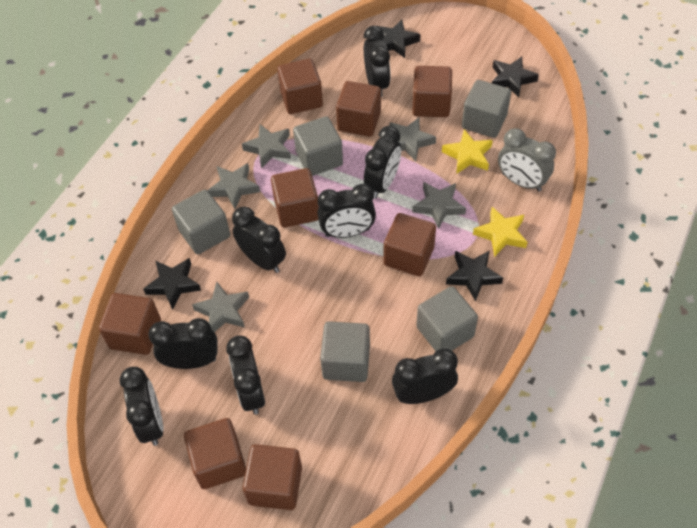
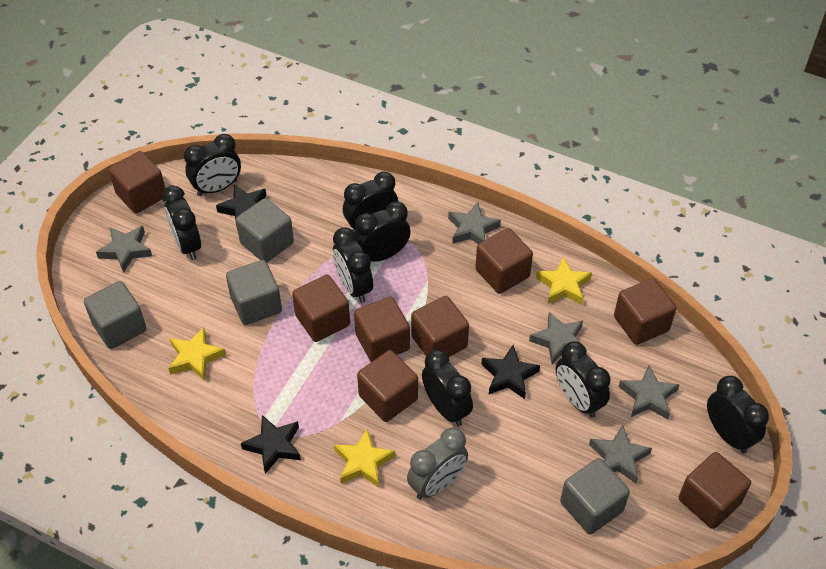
black star: [143,258,201,310] [378,20,420,58] [446,250,503,302] [492,57,539,97] = 4 -> [216,184,266,226] [241,415,301,474] [481,345,540,399] = 3
grey cube: [172,190,230,254] [293,116,343,176] [320,321,370,382] [416,286,478,351] [462,80,511,138] = 5 -> [84,281,146,349] [226,260,282,325] [236,198,294,262] [560,458,630,535] = 4
yellow star: [442,129,493,174] [473,207,528,257] = 2 -> [168,327,226,381] [334,429,395,488] [536,257,592,305] = 3

